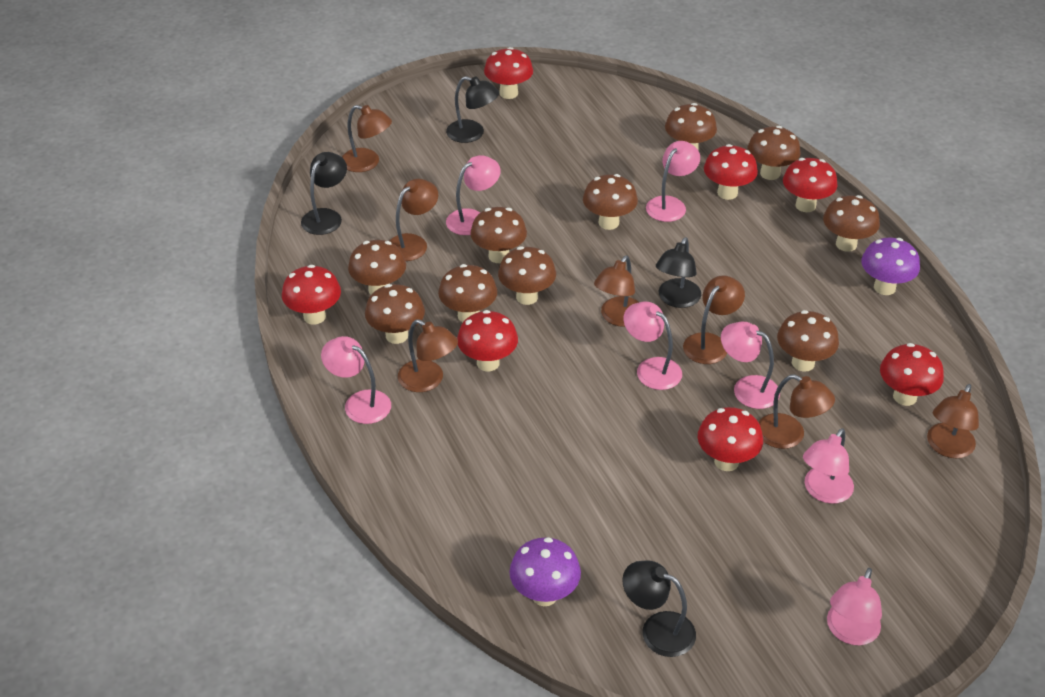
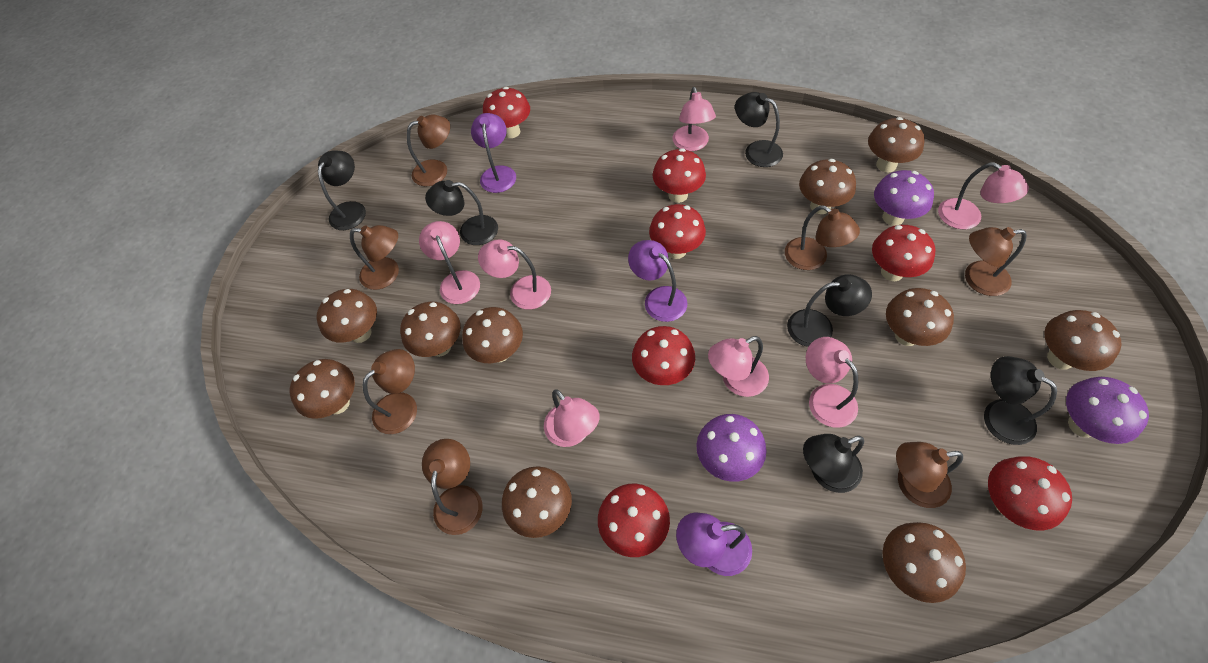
black lamp: [301,152,347,235] [446,76,499,143] [622,560,696,657] [656,237,701,308] = 4 -> [318,151,366,230] [425,180,498,245] [735,92,783,167] [787,274,872,347] [803,434,864,493] [984,356,1057,445] = 6
purple lamp: none = 0 -> [471,113,516,193] [628,240,687,322] [676,513,752,576] = 3
purple mushroom: [509,537,581,606] [861,238,920,295] = 2 -> [696,414,766,482] [874,170,934,226] [1066,377,1149,444] = 3

